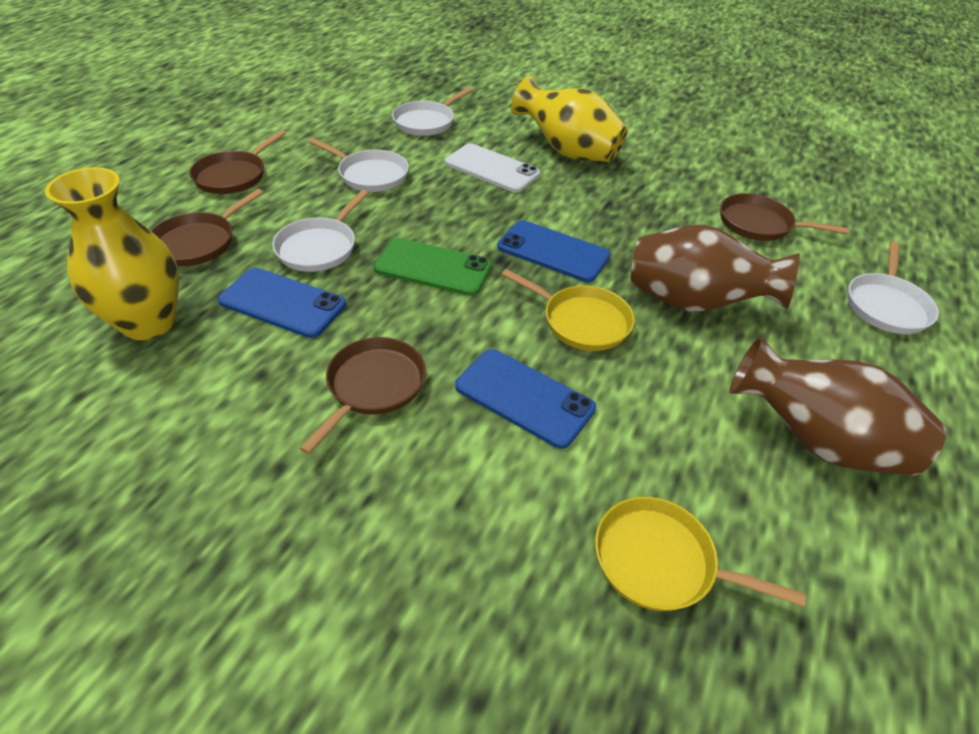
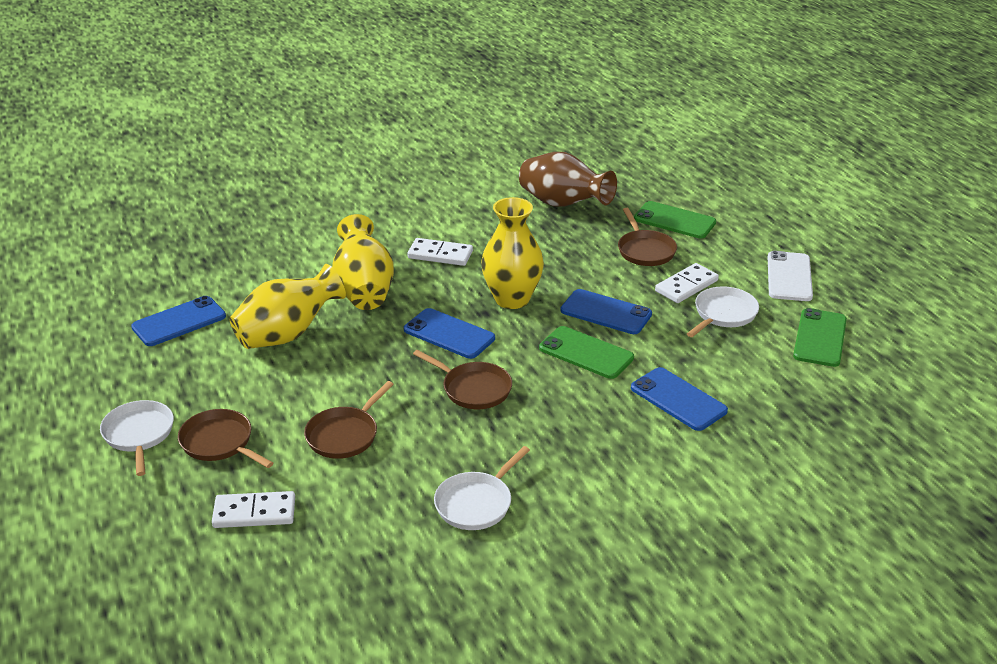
blue phone: [218,268,346,338] [455,349,596,449] [497,220,611,282] = 3 -> [131,296,226,346] [404,308,495,359] [561,289,652,334] [631,367,728,431] = 4
brown vase: [631,225,800,311] [729,336,946,476] = 2 -> [519,152,617,207] = 1
green phone: [374,238,492,296] = 1 -> [539,326,634,379] [634,201,716,238] [793,308,847,367] = 3
white domino: none = 0 -> [212,491,295,528] [407,238,473,266] [655,263,719,303] = 3
white pan: [272,190,368,272] [309,138,409,192] [392,87,473,136] [847,242,939,334] = 4 -> [100,400,174,476] [434,446,530,530] [687,286,759,337] = 3
yellow pan: [502,269,635,351] [595,497,806,611] = 2 -> none = 0
yellow vase: [45,167,179,340] [511,75,627,162] = 2 -> [229,264,346,349] [332,214,394,310] [481,197,544,309] = 3

